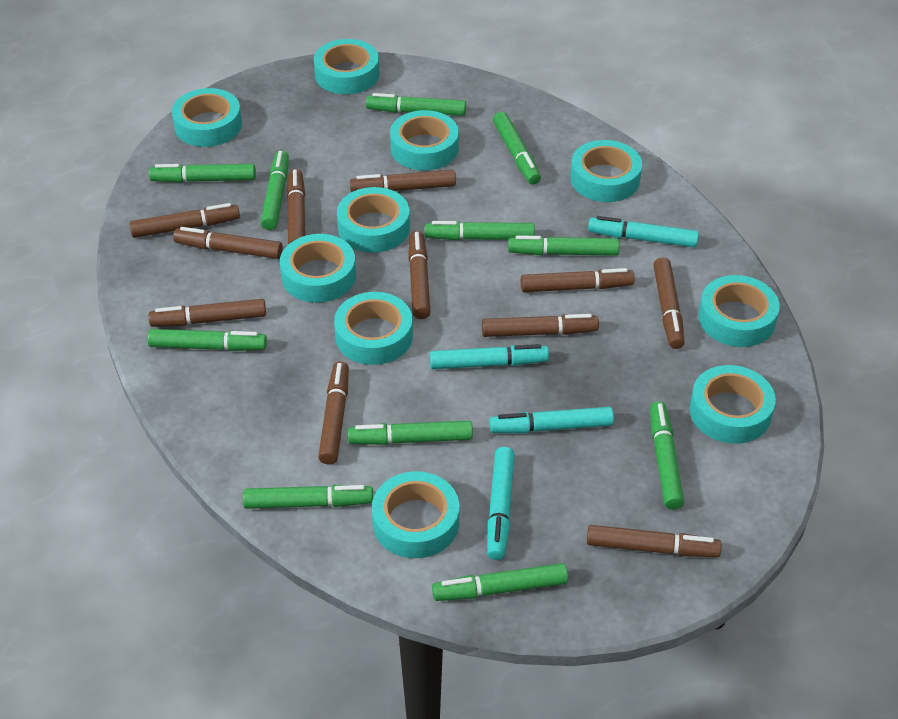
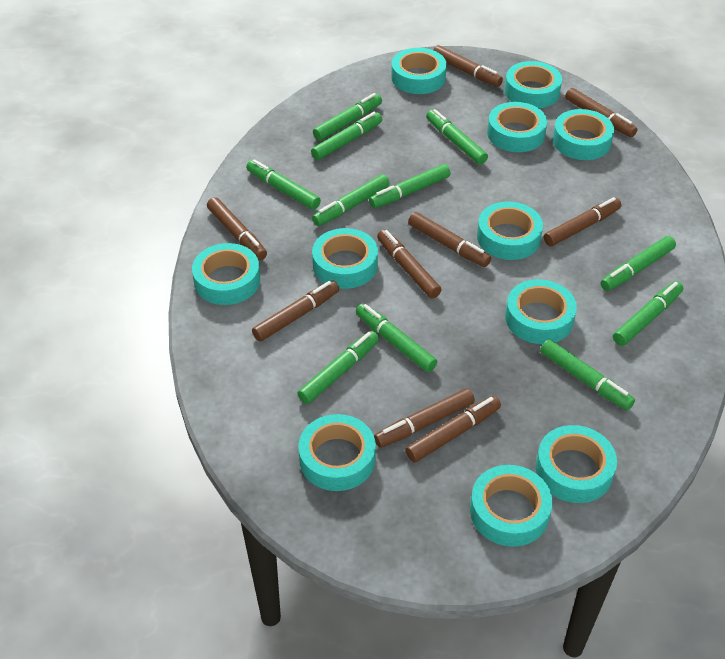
brown marker: [129,203,240,238] [148,299,266,327] [173,227,283,259] [287,169,305,244] [318,361,349,465] [350,170,456,192] [408,231,430,319] [482,314,599,337] [521,268,635,292] [587,525,722,557] [653,257,685,349] = 11 -> [207,197,267,260] [252,280,339,342] [374,388,475,448] [377,229,441,299] [405,396,501,462] [408,212,491,267] [433,45,503,87] [544,197,622,246] [565,88,638,137] = 9
turquoise marker: [430,344,549,369] [487,447,515,560] [489,407,614,433] [588,216,699,248] = 4 -> none = 0
turquoise tape: [172,88,242,147] [280,234,356,303] [314,39,379,94] [334,292,413,365] [337,187,410,253] [372,471,459,558] [390,110,459,171] [570,140,642,202] [690,365,776,444] [698,275,780,347] = 10 -> [192,243,260,305] [298,414,376,491] [312,228,378,289] [391,48,447,94] [470,465,552,547] [477,202,543,260] [487,102,547,152] [504,61,562,108] [505,279,577,344] [535,425,617,503] [553,109,614,160] = 11

